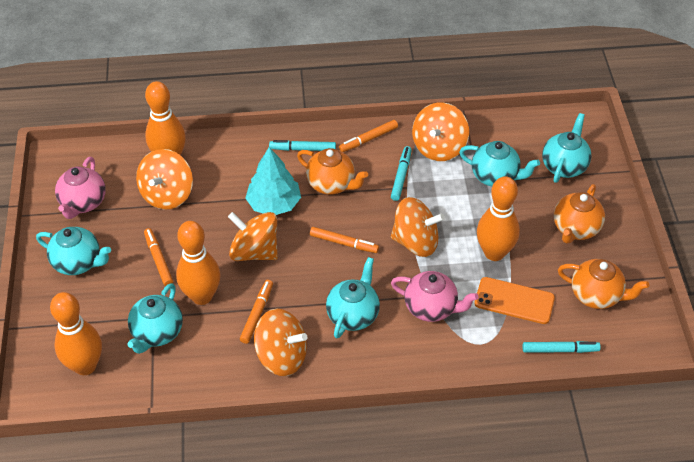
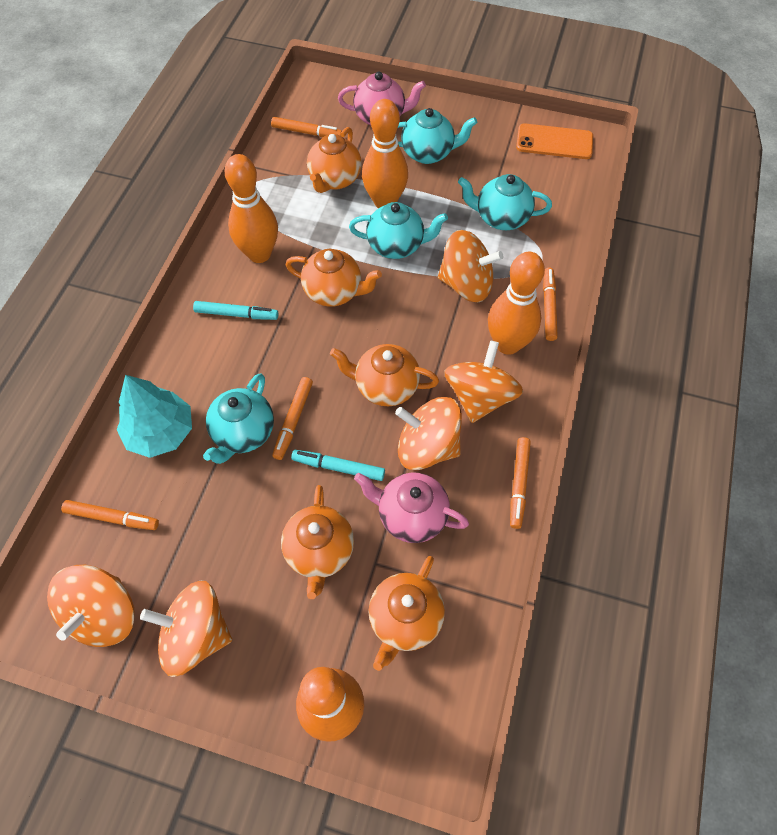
orange marker: [144,228,173,286] [240,280,273,344] [310,227,379,253] [339,120,398,152] = 4 -> [61,500,159,530] [271,117,342,137] [272,377,313,460] [510,437,531,529] [543,268,558,341] = 5
orange teapot: [297,148,368,195] [554,184,605,244] [558,259,649,309] = 3 -> [281,485,354,599] [286,249,382,307] [307,127,362,193] [330,344,439,406] [368,556,445,671] = 5
turquoise marker: [269,140,336,151] [391,146,412,201] [522,341,601,353] = 3 -> [193,301,278,320] [291,450,385,481] = 2
turquoise teapot: [36,227,111,275] [127,283,183,354] [326,257,380,338] [459,141,540,186] [542,113,591,183] = 5 -> [203,373,274,464] [349,202,448,259] [398,108,477,164] [458,174,552,230] = 4

